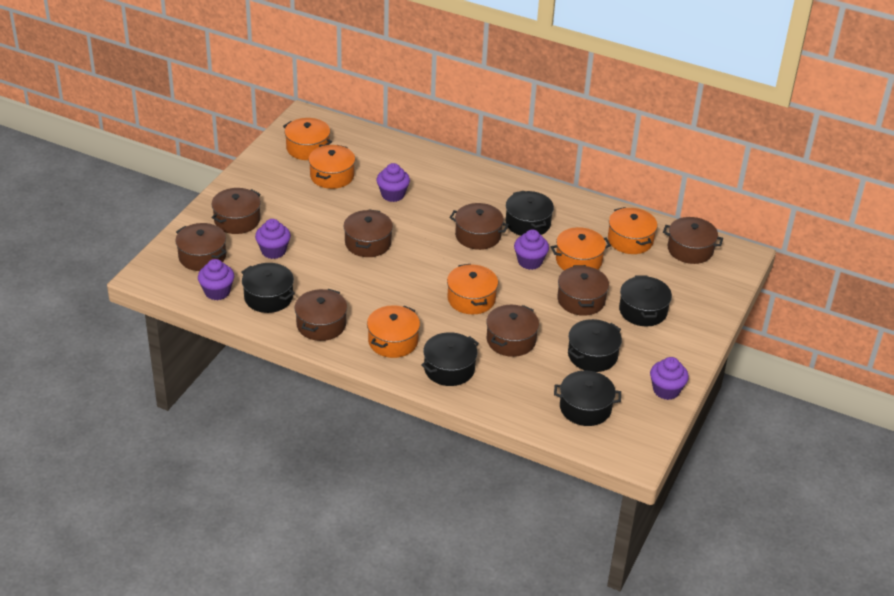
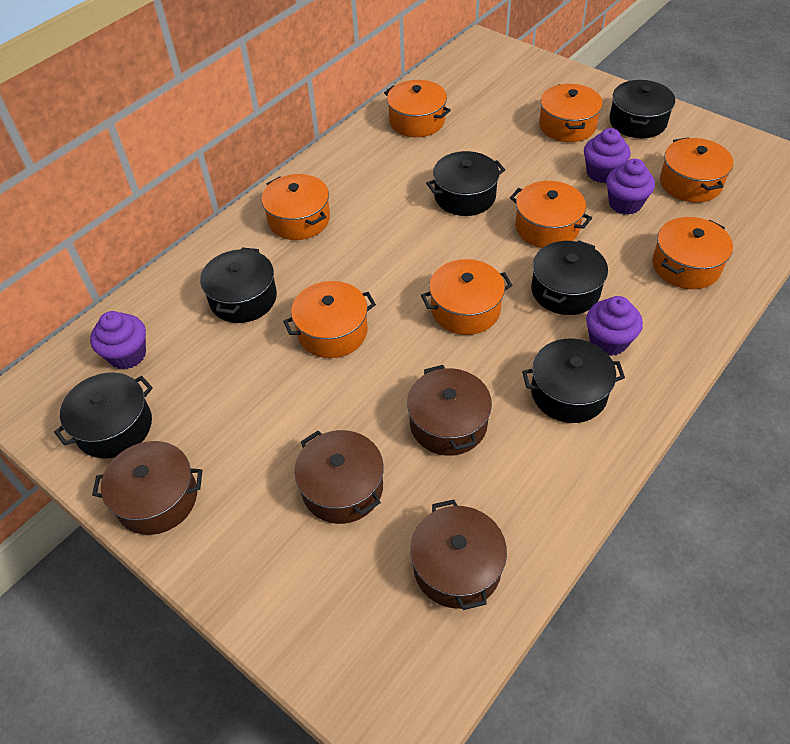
brown pot: [175,223,227,271] [211,188,261,234] [295,289,347,341] [344,209,393,257] [449,203,509,250] [486,305,539,357] [558,265,609,316] [663,217,723,264] = 8 -> [92,441,202,535] [294,430,384,524] [407,365,492,456] [410,499,507,610] = 4
orange pot: [283,118,332,160] [308,145,355,189] [367,305,420,358] [447,264,498,314] [551,227,611,270] [608,207,657,254] = 6 -> [261,174,330,240] [283,281,376,358] [384,80,451,137] [421,259,512,335] [510,181,592,248] [539,84,603,142] [653,217,733,289] [660,137,733,203] = 8
purple cupcake: [198,259,234,300] [255,219,291,259] [377,163,410,202] [514,230,549,270] [650,357,689,400] = 5 -> [90,311,146,370] [584,128,631,183] [586,296,643,356] [606,159,655,215] = 4

